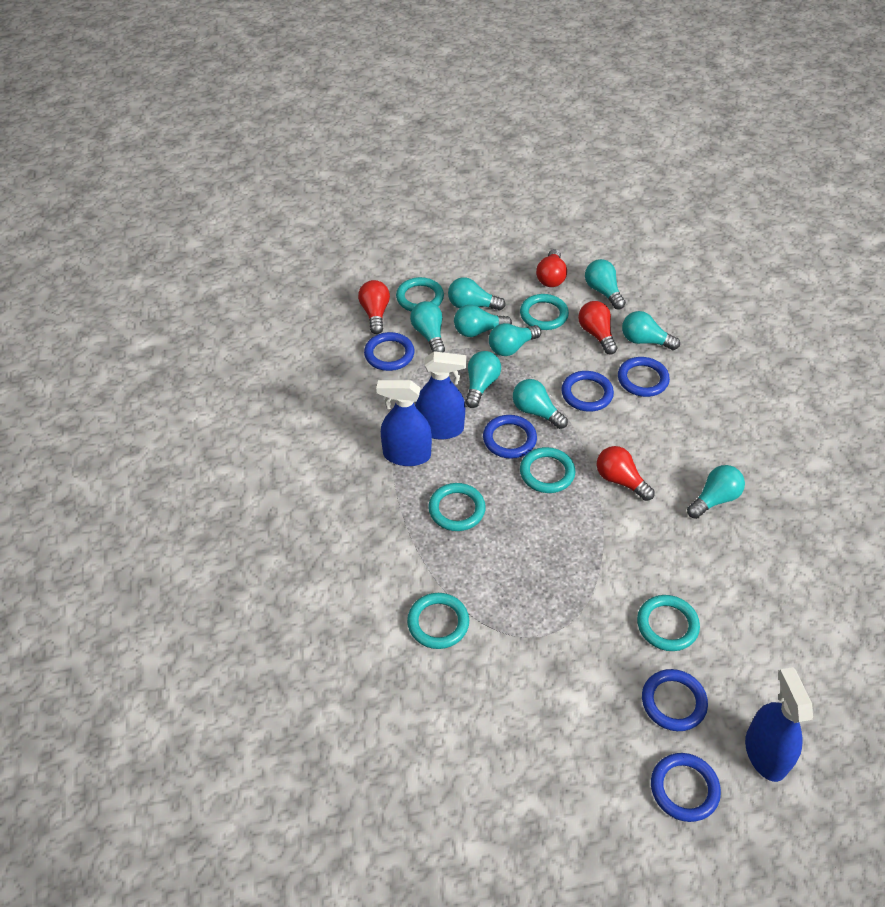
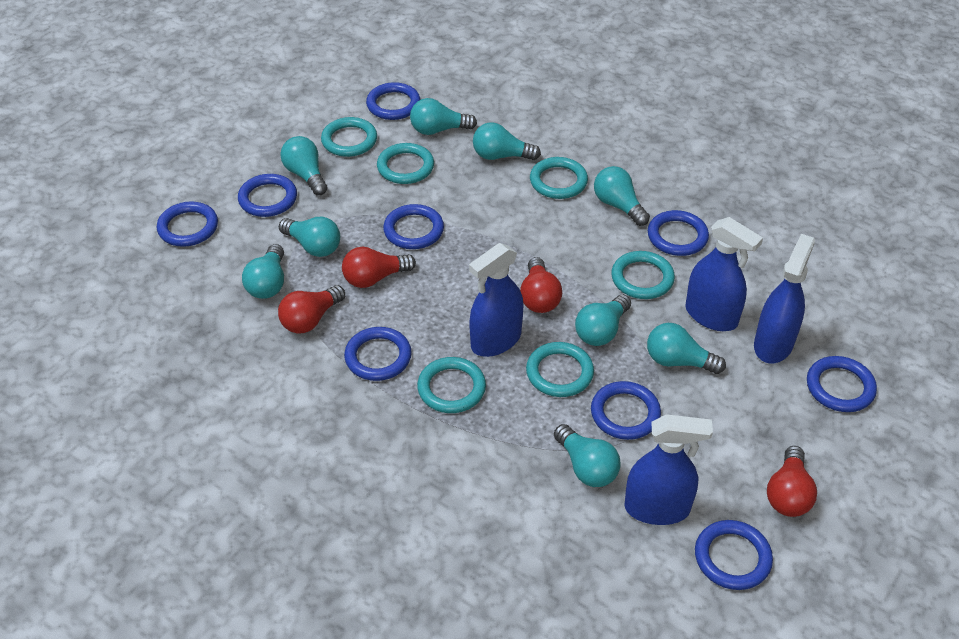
blue ring: [364,332,414,371] [483,415,537,459] [561,371,614,412] [618,357,670,397] [642,669,708,731] [651,753,721,822] = 6 -> [157,201,218,247] [238,174,297,217] [344,327,412,381] [366,82,421,120] [383,204,444,249] [591,381,661,440] [648,210,709,256] [695,520,773,590] [807,356,877,412] = 9
blue spray bottle: [376,380,432,466] [415,351,467,439] [745,667,813,782] = 3 -> [469,243,524,357] [624,414,713,525] [685,217,763,331] [754,234,815,363] = 4

